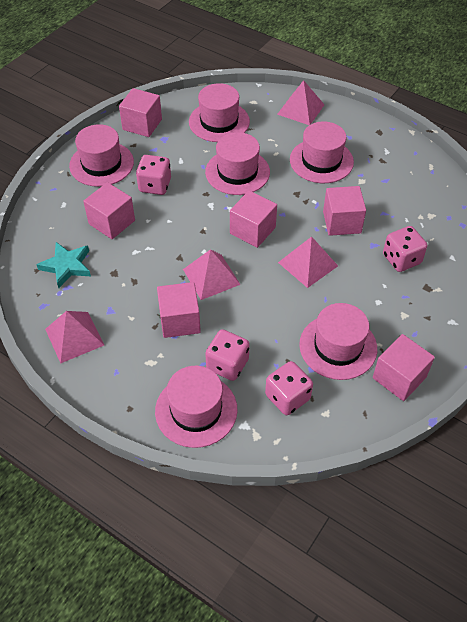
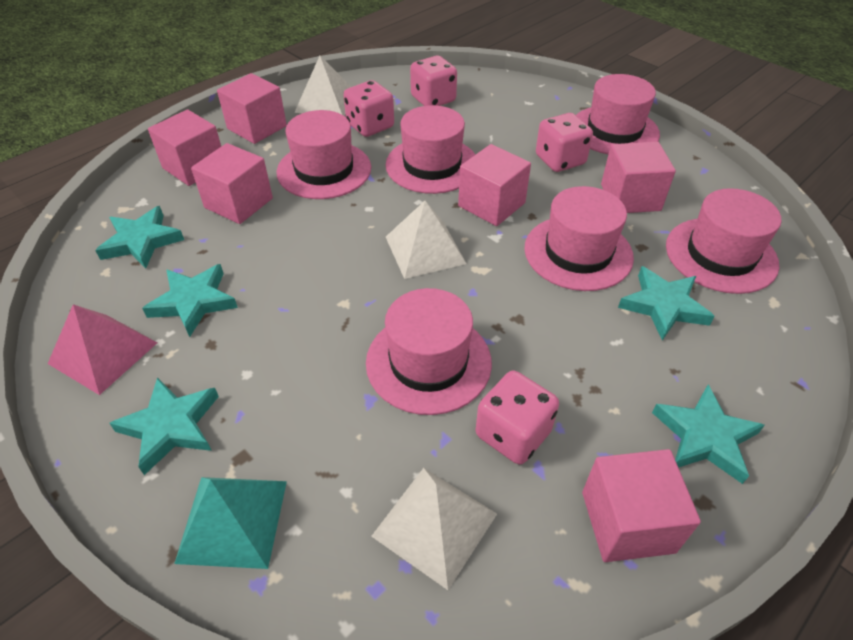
pink pyramid: [45,311,104,363] [183,249,241,300] [277,80,325,125] [278,237,338,288] = 4 -> [48,304,157,395] = 1
turquoise pyramid: none = 0 -> [174,477,287,569] = 1
turquoise star: [36,242,91,288] = 1 -> [95,206,184,269] [109,377,219,475] [142,264,238,337] [618,266,715,341] [652,385,765,484] = 5
white pyramid: none = 0 -> [294,56,351,116] [371,468,497,590] [386,201,466,279] = 3

